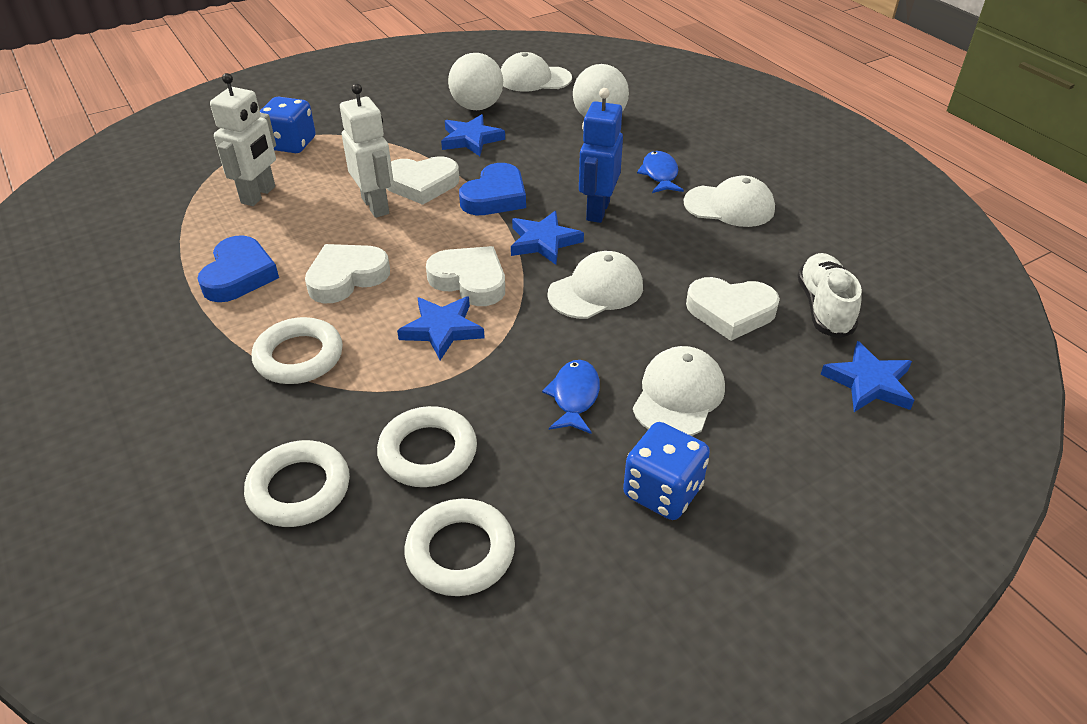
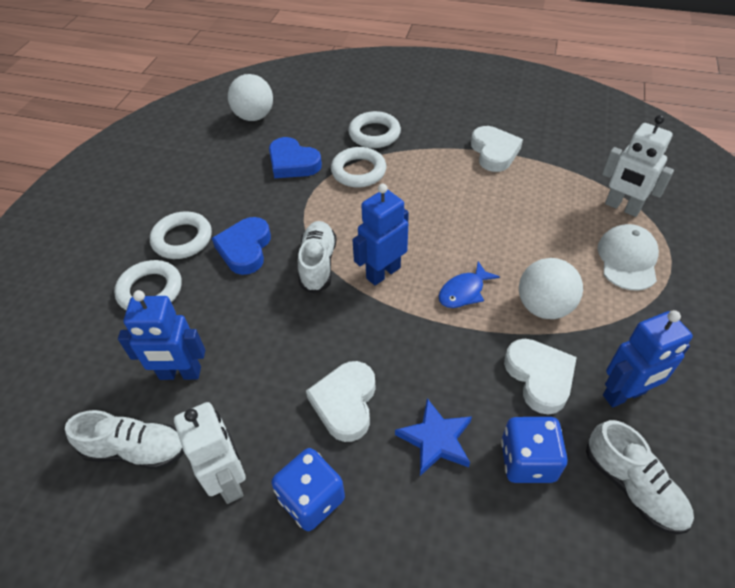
blue fish: [542,360,600,434] [637,151,684,193] = 2 -> [439,261,500,308] = 1
blue robot: [579,88,623,223] = 1 -> [118,290,205,380] [352,184,409,285] [603,310,693,407] = 3
blue star: [397,296,485,360] [441,114,505,156] [511,211,584,265] [821,341,914,412] = 4 -> [395,398,472,476] = 1
white cap: [501,52,572,92] [547,251,643,319] [633,346,725,436] [684,176,775,227] = 4 -> [597,224,659,291] = 1
white heart: [305,244,390,303] [386,156,459,205] [426,246,505,306] [686,277,780,341] = 4 -> [306,361,376,442] [471,126,523,172] [504,339,577,414] = 3
white shoe: [797,253,862,339] = 1 -> [65,410,184,469] [298,221,336,294] [586,420,694,535] = 3

